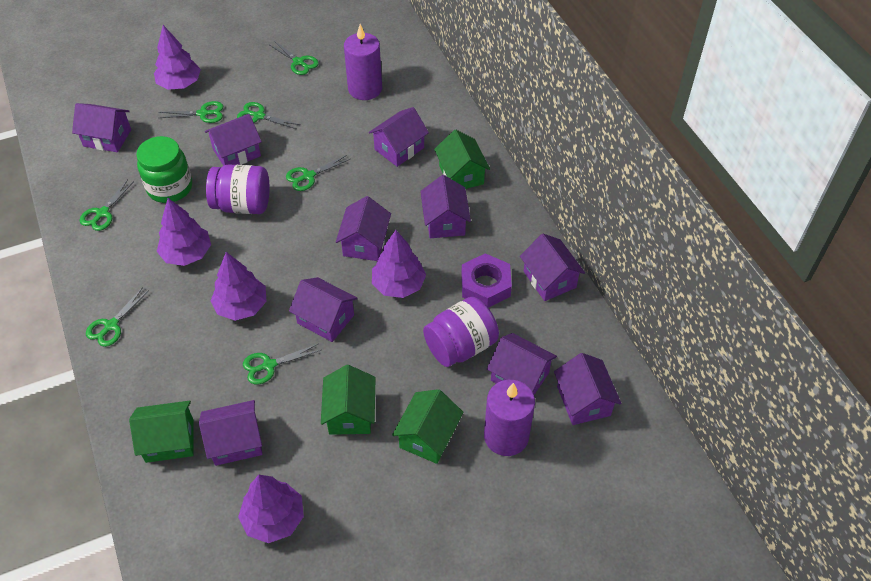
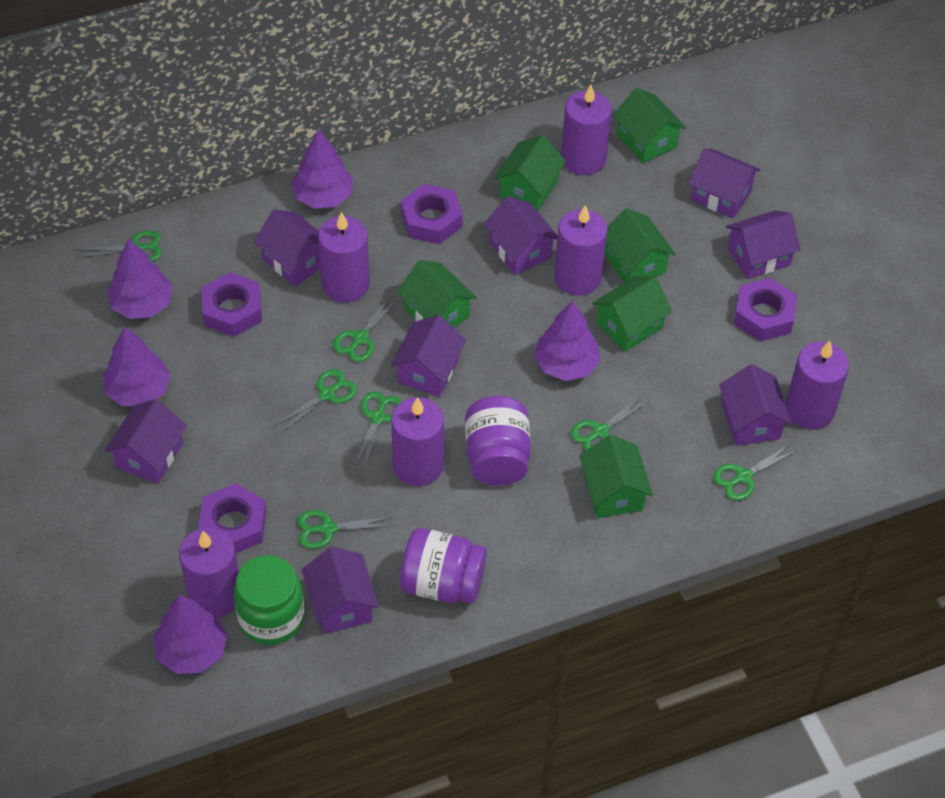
green house: [129,401,194,463] [321,365,376,435] [392,389,463,464] [434,129,490,189] = 4 -> [397,260,477,328] [494,135,566,211] [579,435,653,518] [592,276,672,352] [605,209,676,282] [613,88,686,163] = 6
purple candle: [344,24,382,100] [484,380,535,456] = 2 -> [179,527,239,618] [318,212,370,303] [391,397,444,486] [554,205,608,296] [561,85,612,175] [786,341,849,429] = 6
purple house: [72,103,131,152] [199,400,262,466] [205,114,262,166] [289,277,358,342] [336,196,391,261] [369,107,429,167] [420,175,471,238] [487,333,557,395] [520,234,585,301] [554,353,621,425] = 10 -> [105,399,187,483] [254,210,321,286] [302,547,379,634] [391,315,466,397] [484,196,558,275] [689,149,761,218] [719,364,792,446] [726,210,801,279] = 8
purple nut: [461,253,512,308] = 1 -> [198,483,267,553] [201,272,262,337] [401,184,463,244] [734,278,797,342] = 4

